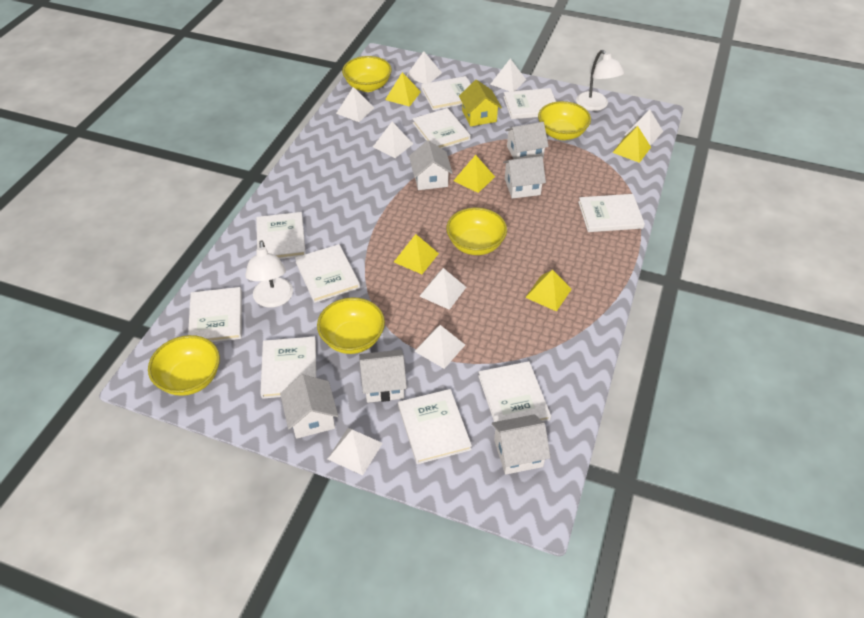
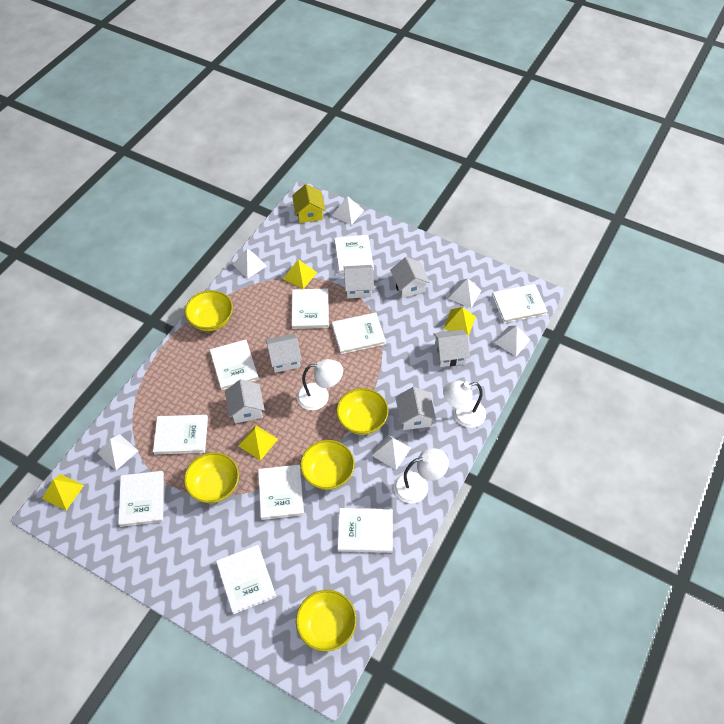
white lamp: [245,240,293,308] [576,50,625,111] = 2 -> [297,359,343,410] [394,448,449,503] [443,381,486,428] = 3
white pyramid: [328,428,383,475] [336,87,374,122] [373,122,413,158] [406,51,442,84] [414,325,465,369] [419,268,466,310] [490,59,526,91] [625,110,663,146] = 8 -> [97,434,138,470] [233,249,267,279] [332,196,364,225] [372,434,411,470] [448,278,482,308] [494,326,531,356] = 6
yellow pyramid: [385,72,421,107] [394,234,439,274] [453,155,495,193] [525,270,572,312] [612,126,651,163] = 5 -> [42,474,84,511] [238,425,278,461] [283,259,317,289] [443,307,476,336] = 4

